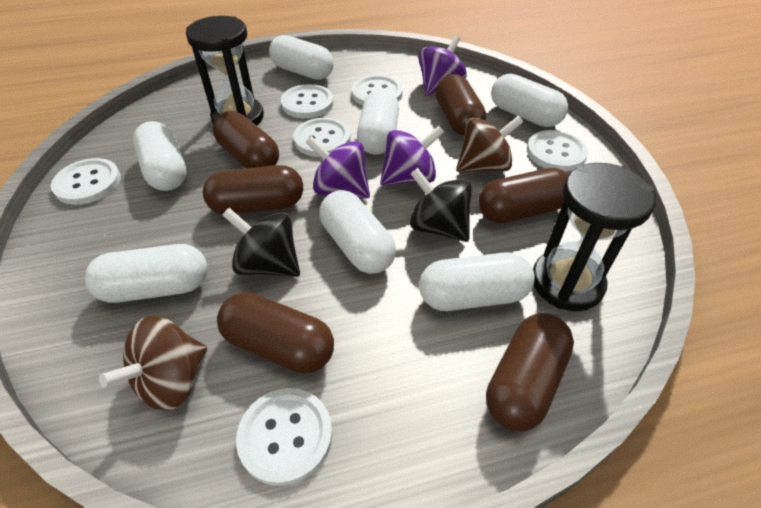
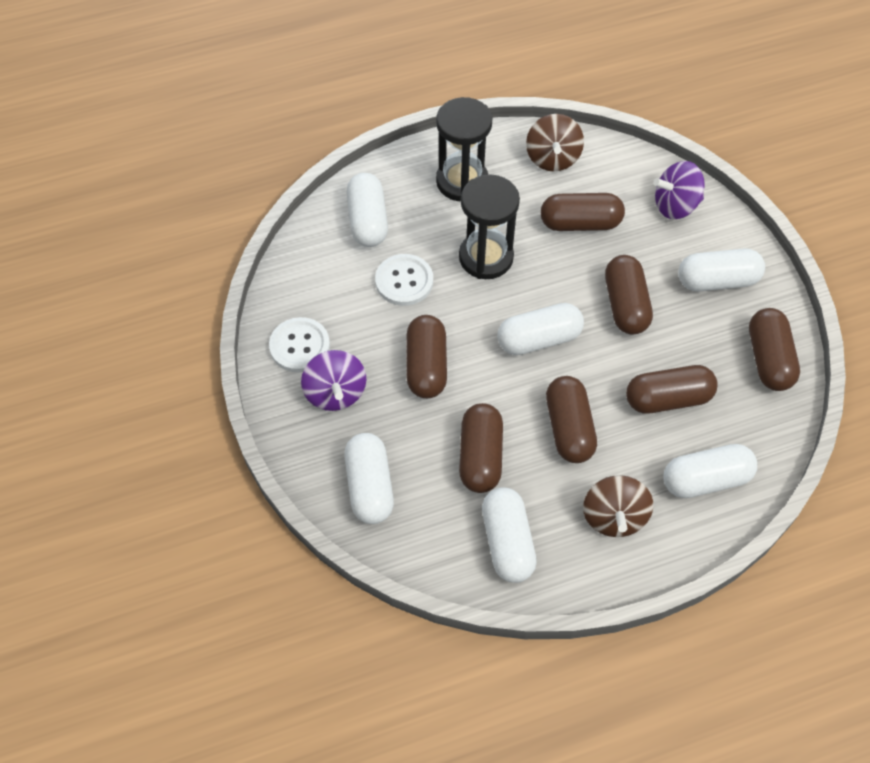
black spinning top: [222,208,300,277] [410,168,472,242] = 2 -> none = 0
brown capsule: [203,165,303,214] [213,111,279,169] [217,292,334,373] [436,74,486,136] [479,168,568,223] [486,313,574,432] = 6 -> [406,315,447,398] [459,403,503,493] [541,193,625,231] [546,376,597,463] [605,255,653,334] [626,365,718,414] [749,308,800,391] = 7
purple spinning top: [305,136,370,198] [380,126,444,185] [418,35,467,96] = 3 -> [301,350,366,411] [653,161,705,219] = 2
white button: [51,158,121,205] [236,388,333,486] [281,84,333,118] [293,118,351,157] [352,75,403,106] [527,130,588,171] = 6 -> [269,317,330,372] [375,254,433,306] = 2
white capsule: [85,244,207,303] [133,121,187,191] [269,35,334,80] [319,190,396,274] [357,89,399,155] [419,252,535,311] [491,74,568,127] = 7 -> [344,433,394,524] [347,173,388,247] [482,487,537,583] [497,303,584,355] [663,444,757,498] [678,249,765,292] = 6

